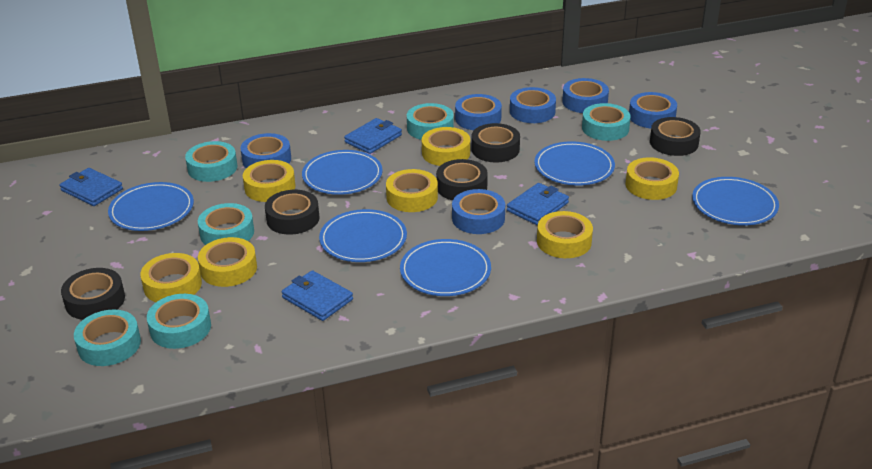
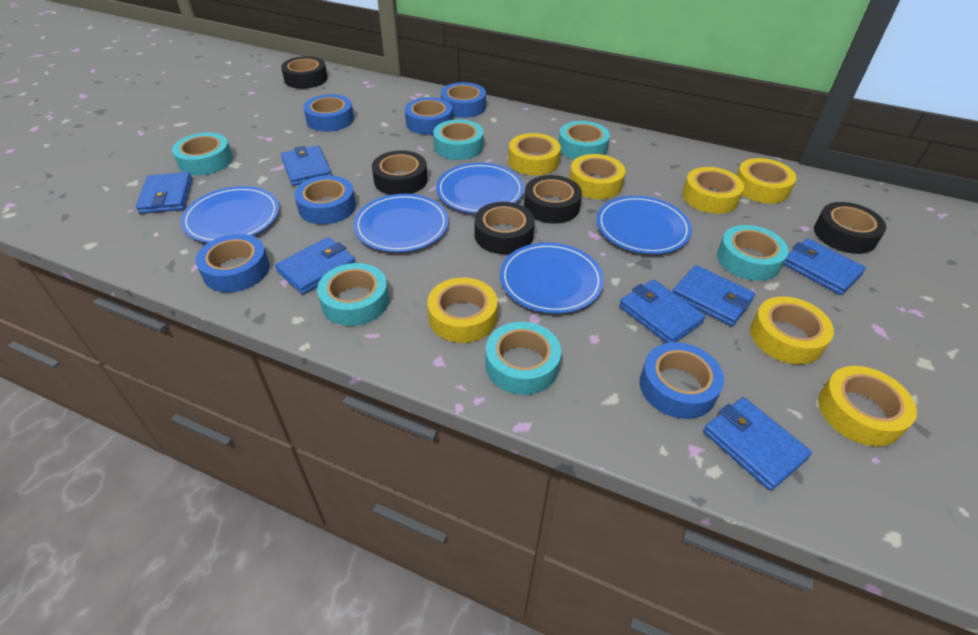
blue plate: [108,182,194,231] [302,150,383,195] [319,209,407,262] [400,239,491,296] [534,141,615,186] [692,177,779,226] = 6 -> [181,186,279,243] [353,194,449,252] [436,163,524,213] [500,243,604,314] [597,196,692,254] = 5
blue wallet: [59,168,123,206] [282,270,353,321] [344,118,402,154] [507,183,569,225] = 4 -> [136,172,192,214] [275,237,356,294] [281,145,332,186] [619,279,706,343] [673,265,755,326] [703,397,812,491] [783,238,866,295] = 7

